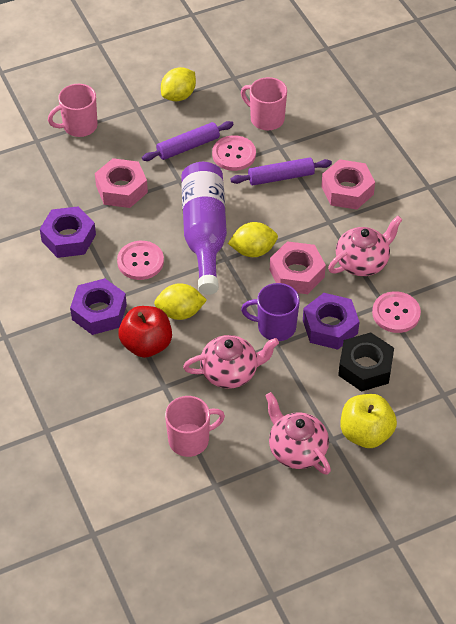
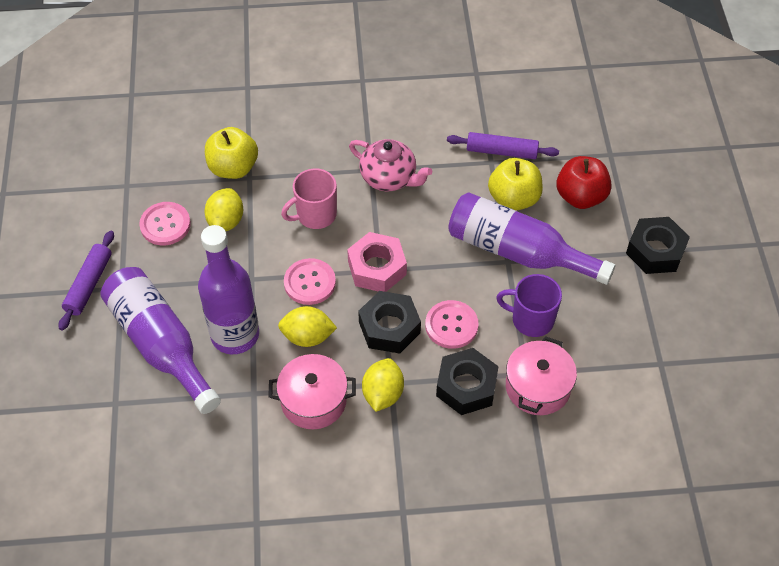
black nut: [338,332,394,392] = 1 -> [358,291,421,354] [436,348,499,415] [626,217,690,274] = 3
pink mug: [48,84,98,137] [165,396,225,457] [241,77,287,130] = 3 -> [281,168,337,229] = 1
pink nut: [95,158,148,208] [270,241,326,294] [321,159,375,210] = 3 -> [347,232,407,292] = 1
pink pot: none = 0 -> [268,354,356,429] [506,336,577,415] = 2
pink teapot: [183,335,279,389] [265,392,331,475] [328,216,403,276] = 3 -> [349,139,432,191] = 1
purple bottle: [181,162,227,295] = 1 -> [101,267,221,414] [198,225,259,354] [448,192,615,285] = 3
purple nut: [40,206,96,258] [70,278,127,335] [303,293,360,350] = 3 -> none = 0
yellow apple: [341,394,397,448] = 1 -> [205,127,258,179] [488,158,543,211] = 2

